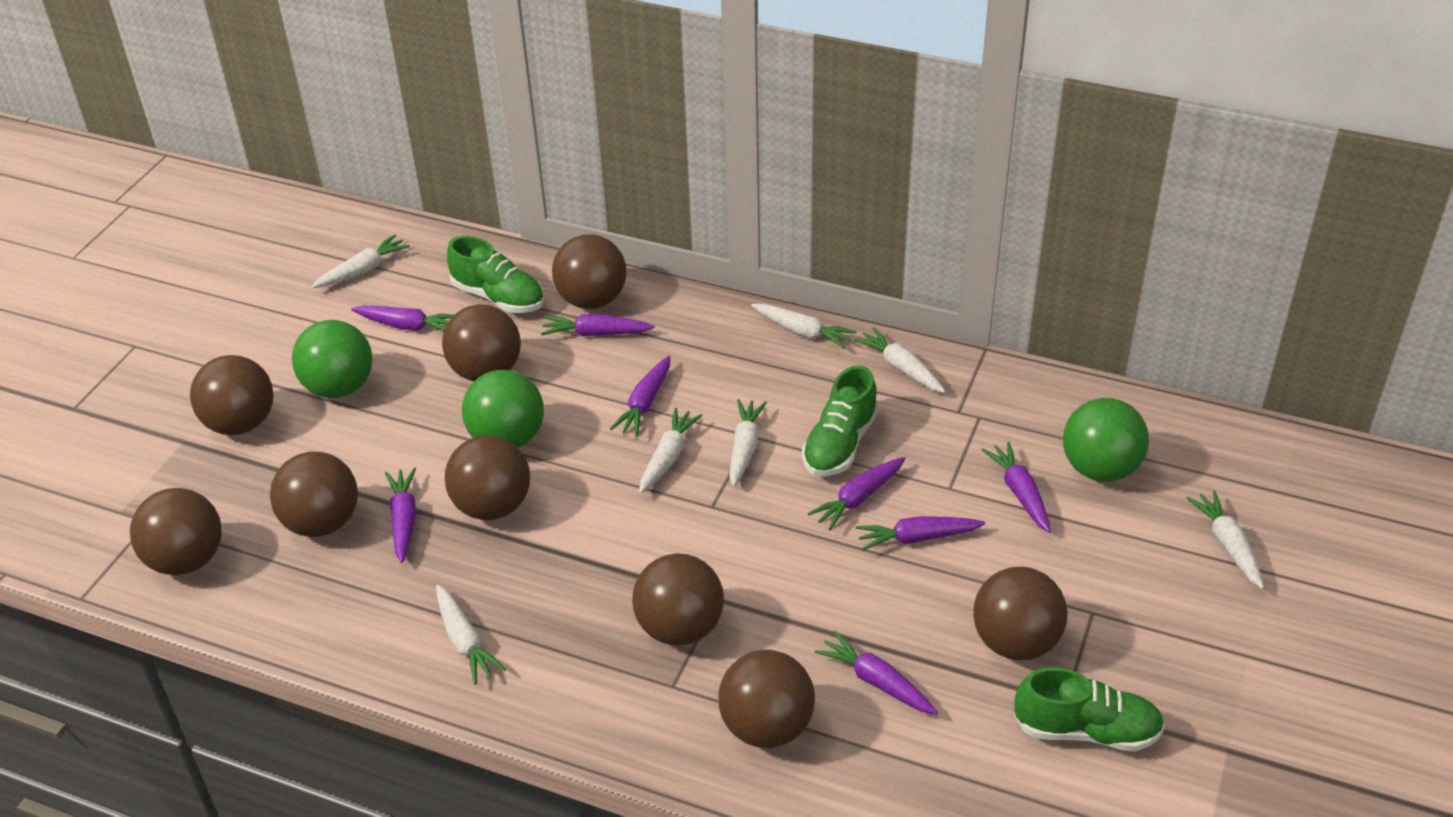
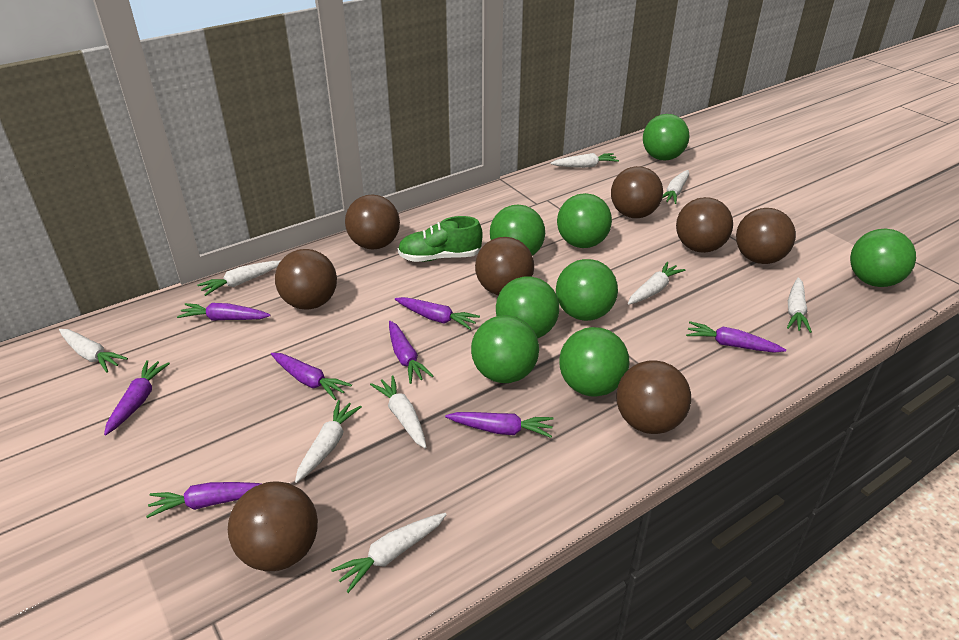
brown ball: [130,488,221,575] [190,355,274,435] [270,452,358,537] [442,304,521,381] [445,435,530,520] [552,235,626,309] [632,553,724,646] [718,650,815,748] [973,567,1068,660] = 9 -> [228,481,318,572] [275,249,337,310] [345,195,400,249] [475,237,534,295] [611,166,663,218] [616,361,691,434] [676,197,733,253] [736,208,796,264] = 8
green ball: [292,320,372,398] [462,370,544,448] [1063,398,1149,482] = 3 -> [471,315,539,383] [490,205,545,256] [496,277,559,339] [556,259,618,321] [557,193,612,248] [559,327,630,397] [643,114,690,161] [850,229,916,287] = 8
green shoe: [447,236,544,313] [802,365,878,477] [1014,667,1165,751] = 3 -> [398,216,483,262] = 1
white carrot: [311,234,410,288] [436,585,506,684] [639,408,703,494] [729,399,767,487] [751,304,857,349] [854,327,946,393] [1186,491,1264,589] = 7 -> [59,329,128,373] [197,261,280,296] [295,400,362,483] [331,513,447,593] [370,375,426,448] [550,153,619,168] [628,262,685,304] [662,170,689,204] [787,277,812,333] = 9

